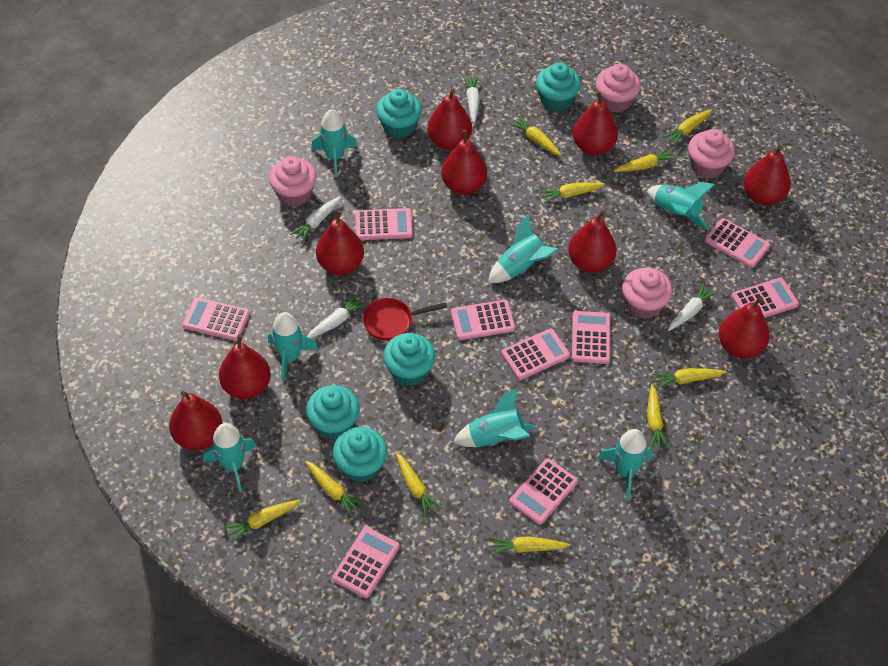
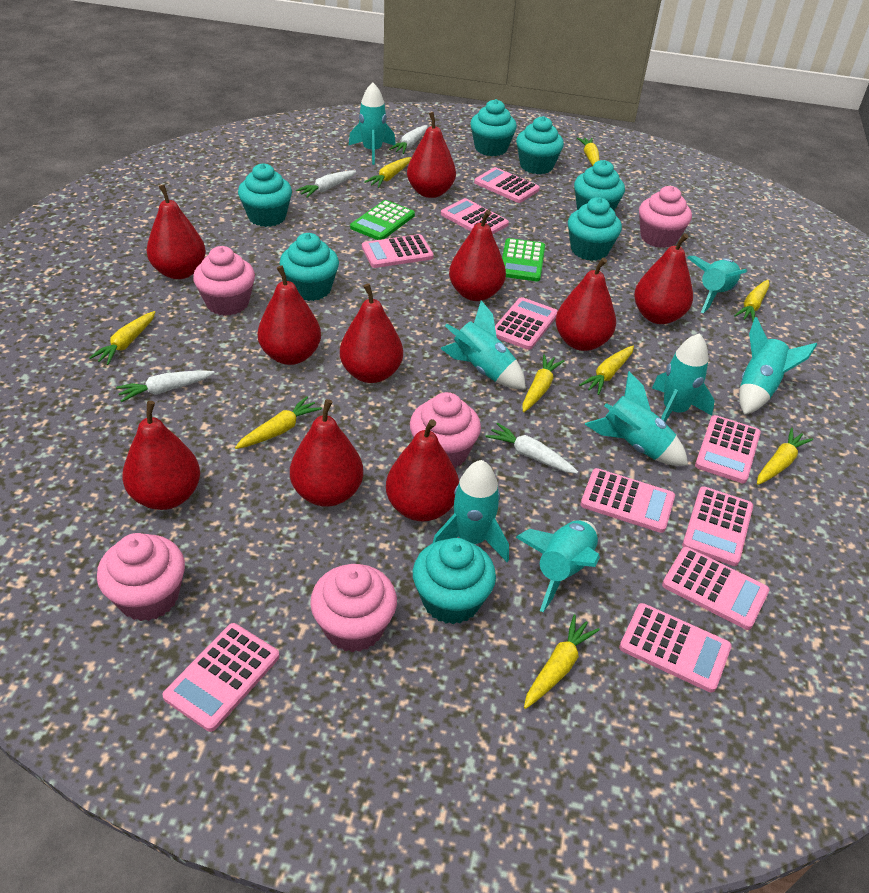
green calculator: none = 0 -> [350,200,415,240] [502,238,545,281] = 2
pink calculator: [182,297,250,341] [332,527,400,598] [355,208,413,240] [451,300,515,340] [501,329,570,380] [509,458,578,525] [572,311,610,364] [705,218,770,268] [731,278,799,318] = 9 -> [162,623,280,732] [362,234,434,268] [441,198,509,234] [474,167,540,203] [495,297,558,350] [580,468,675,533] [619,603,732,693] [662,547,770,630] [682,486,753,566] [695,415,761,483] = 10
pink cupcake: [269,156,317,207] [596,64,641,113] [622,268,672,319] [688,129,735,179] = 4 -> [97,533,185,621] [193,246,255,316] [310,564,397,653] [410,392,481,468] [639,186,692,248] = 5
red pan: [363,298,447,341] = 1 -> none = 0
red pear: [169,391,223,450] [219,334,271,399] [316,210,364,275] [427,89,472,150] [441,130,487,195] [568,210,617,273] [573,91,618,155] [719,296,770,359] [744,146,791,205] = 9 -> [122,401,200,510] [146,184,206,279] [258,265,321,365] [290,399,363,507] [340,283,403,383] [386,419,459,521] [407,112,456,198] [449,210,506,301] [556,258,616,351] [634,233,693,324] = 10
turquoise cupcake: [306,385,360,439] [333,427,387,482] [376,89,422,139] [383,333,435,386] [536,62,581,112] = 5 -> [238,163,292,227] [280,233,339,301] [413,538,496,624] [470,99,517,156] [516,116,564,174] [568,197,622,261] [574,160,625,211] = 7
turquoise rocket: [203,423,256,492] [268,312,318,382] [311,109,358,178] [453,388,536,447] [488,215,559,283] [598,429,653,499] [647,182,715,230] = 7 -> [348,82,396,165] [433,460,509,562] [440,300,526,389] [515,520,600,612] [584,371,688,466] [652,333,715,422] [687,256,747,313] [739,317,817,415] = 8
yellow carrot: [224,500,300,543] [305,461,365,517] [396,452,442,517] [489,536,570,555] [509,116,561,156] [539,182,605,204] [614,148,677,172] [647,384,669,450] [652,368,726,389] [663,109,712,146] = 10 -> [89,311,155,365] [235,397,322,449] [364,157,411,188] [523,354,564,412] [524,614,600,709] [577,138,600,166] [579,346,634,395] [734,280,769,322] [757,428,813,485] = 9

